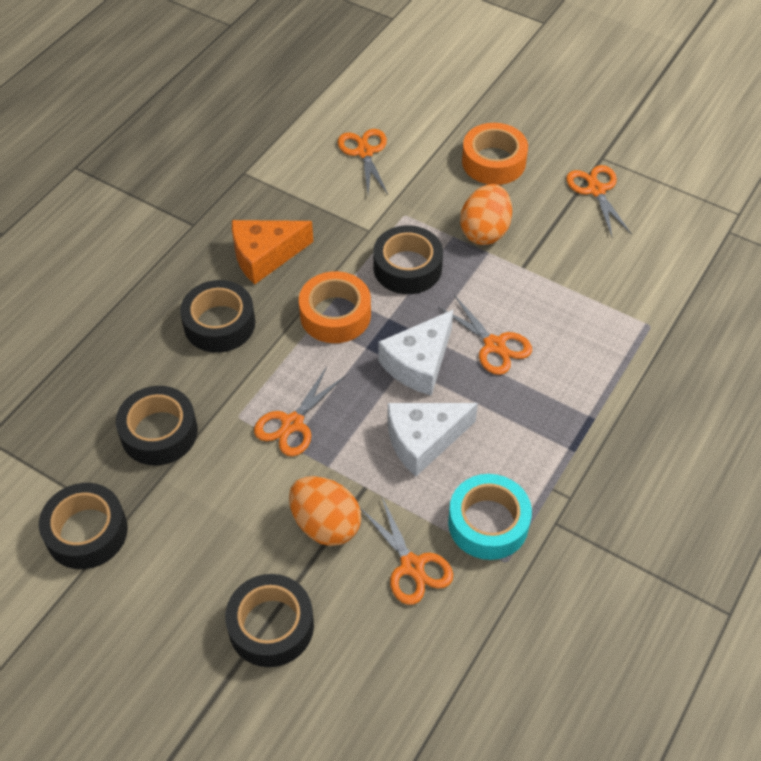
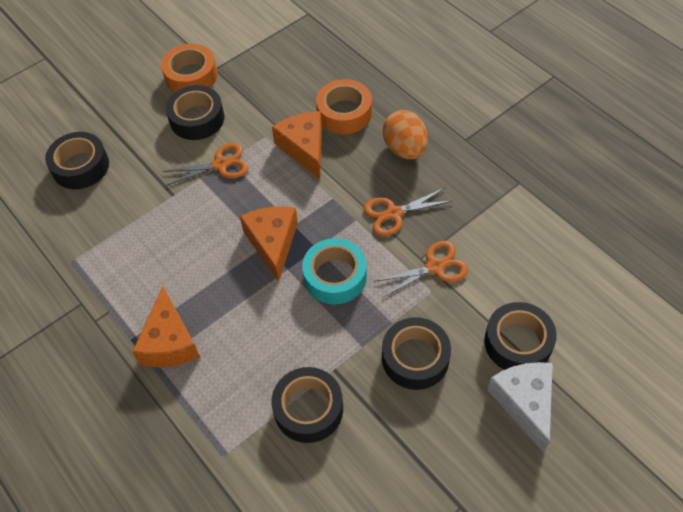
orange cheese: [232,220,313,285] = 1 -> [132,286,200,367] [240,206,298,282] [272,111,322,179] = 3
orange egg: [289,476,361,546] [460,184,512,245] = 2 -> [383,110,428,159] = 1
orange scissors: [254,366,346,456] [338,129,388,195] [360,498,453,605] [438,295,532,375] [566,165,632,237] = 5 -> [162,143,249,186] [364,188,453,236] [374,241,468,297] = 3
white cheese: [378,310,453,396] [388,403,478,477] = 2 -> [487,362,553,452] = 1

